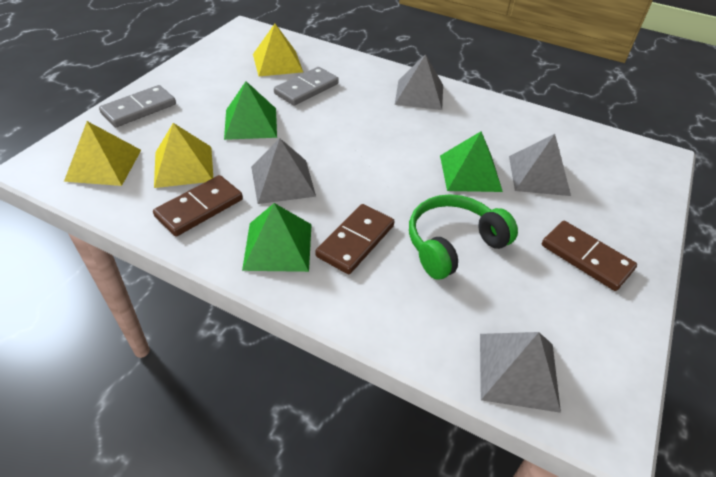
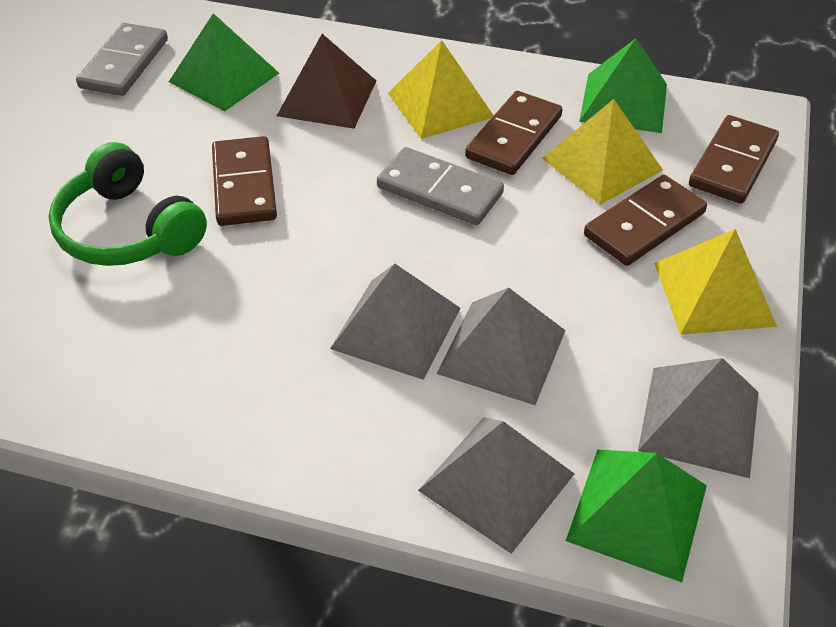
brown domino: [153,175,243,236] [315,204,395,274] [542,221,637,291] = 3 -> [212,136,277,226] [465,91,562,175] [584,175,707,266] [689,115,779,204] = 4
brown pyramid: none = 0 -> [277,34,376,129] = 1

